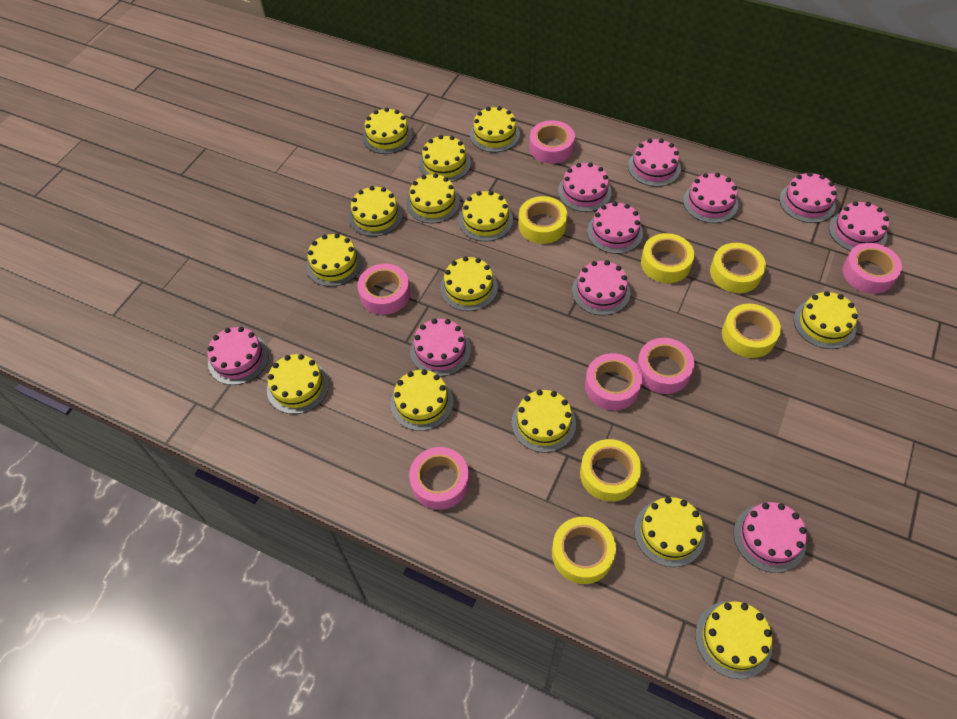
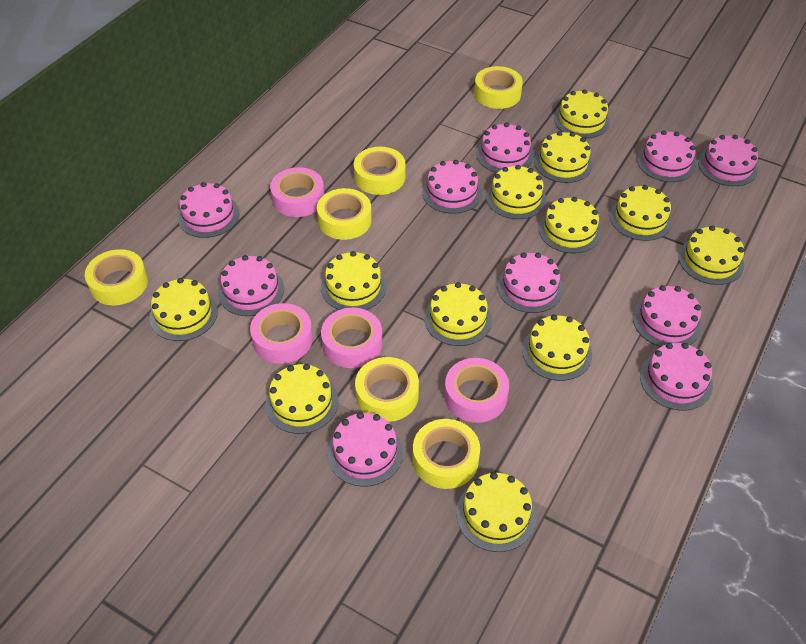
pink tape: [358,264,410,315] [409,447,469,510] [529,120,575,164] [585,353,642,410] [637,338,694,394] [842,243,902,294] = 6 -> [250,303,313,364] [270,167,324,217] [321,308,382,368] [444,358,509,423] = 4
yellow cake: [267,354,329,414] [306,233,363,287] [349,186,403,237] [363,108,413,154] [390,369,454,431] [407,173,460,223] [419,135,471,182] [440,256,498,311] [459,191,513,242] [470,106,520,152] [512,390,576,453] [634,497,705,567] [695,601,772,679] [794,291,858,349] = 14 -> [150,278,218,341] [265,364,338,434] [321,251,387,310] [424,282,492,346] [456,472,536,552] [486,165,547,219] [522,315,592,381] [534,131,593,183] [539,197,601,253] [554,89,610,138] [610,185,672,241] [678,226,744,285] = 12

